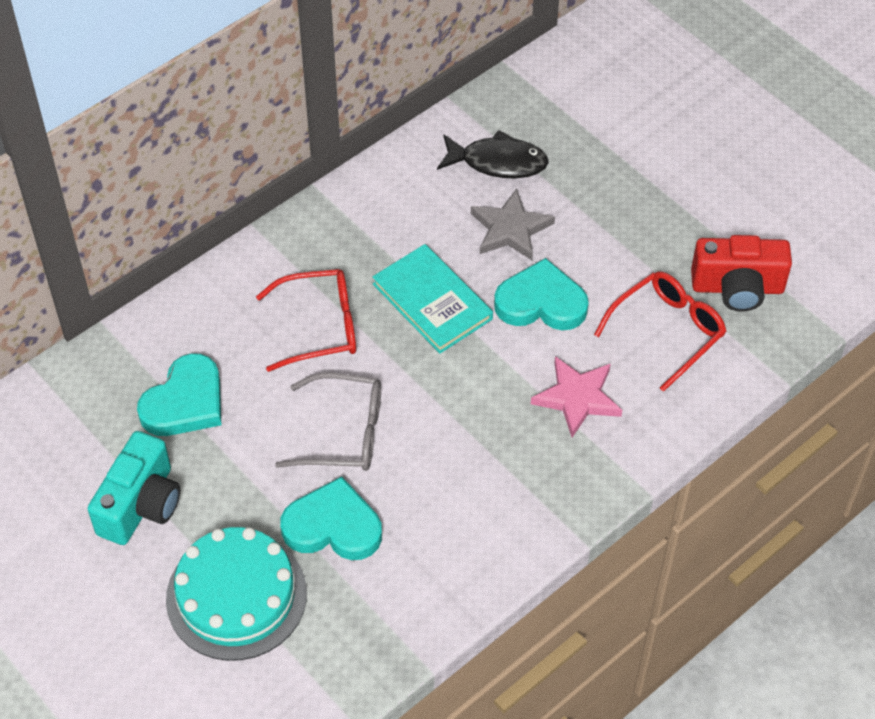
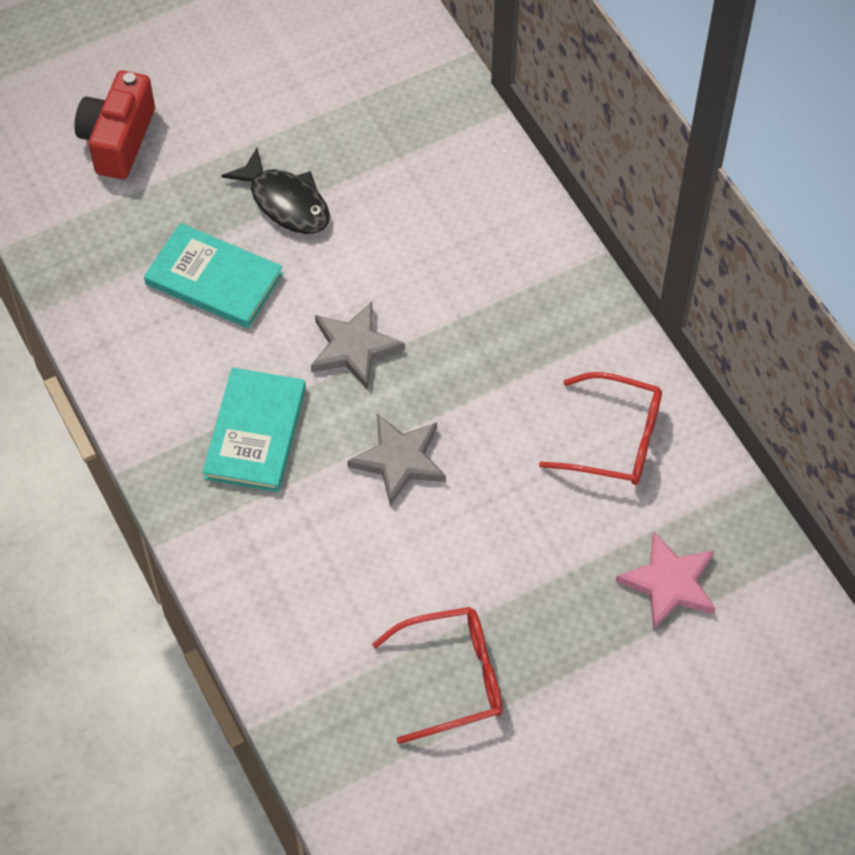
grey glasses: [275,373,381,471] = 1 -> none = 0
grey star: [471,188,555,260] = 1 -> [311,302,405,389] [347,414,446,506] = 2
turquoise book: [372,244,493,354] = 1 -> [144,223,283,328] [202,368,306,492] = 2
turquoise cake: [166,527,307,661] = 1 -> none = 0
turquoise camera: [88,431,180,545] = 1 -> none = 0
turquoise heart: [137,353,221,436] [280,476,382,560] [494,258,589,330] = 3 -> none = 0

